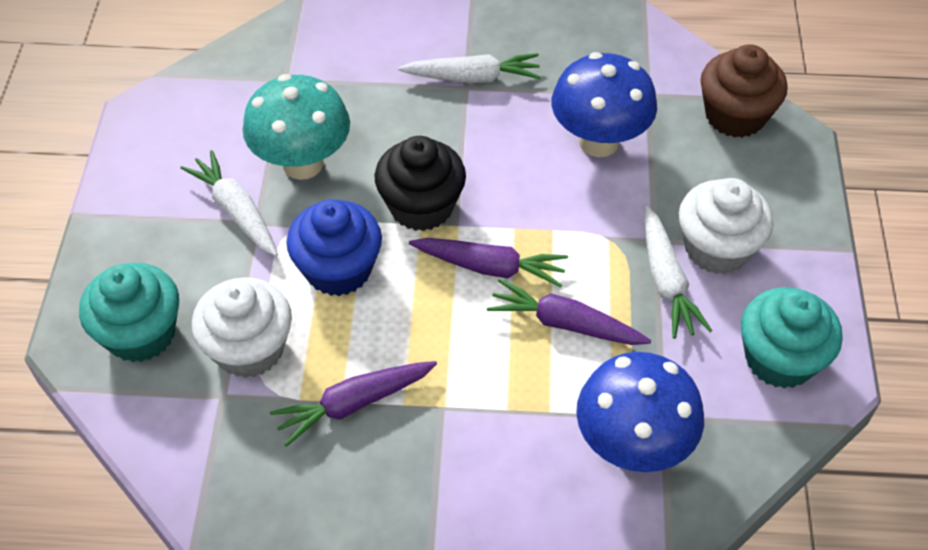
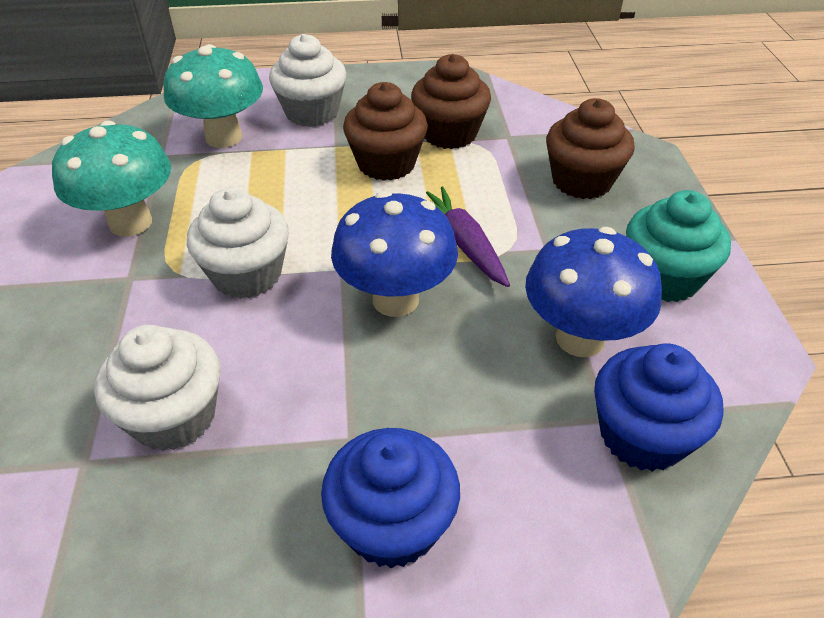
black cupcake: [375,136,466,231] = 1 -> none = 0
blue cupcake: [286,199,382,296] = 1 -> [321,428,460,569] [594,343,724,472] = 2
brown cupcake: [700,44,788,138] = 1 -> [343,82,428,181] [411,54,491,149] [546,98,635,199] = 3
purple carrot: [270,361,437,447] [409,238,568,287] [487,279,651,345] = 3 -> [426,186,510,287] = 1
turquoise cupcake: [79,263,179,362] [741,287,843,389] = 2 -> [626,190,731,302] = 1
turquoise mushroom: [242,74,350,180] = 1 -> [52,120,171,237] [163,44,263,148] = 2
white carrot: [180,150,278,256] [398,53,541,83] [645,206,712,339] = 3 -> none = 0
white cupcake: [192,277,292,378] [679,178,774,274] = 2 -> [94,325,221,451] [187,187,289,299] [269,34,347,127] = 3

